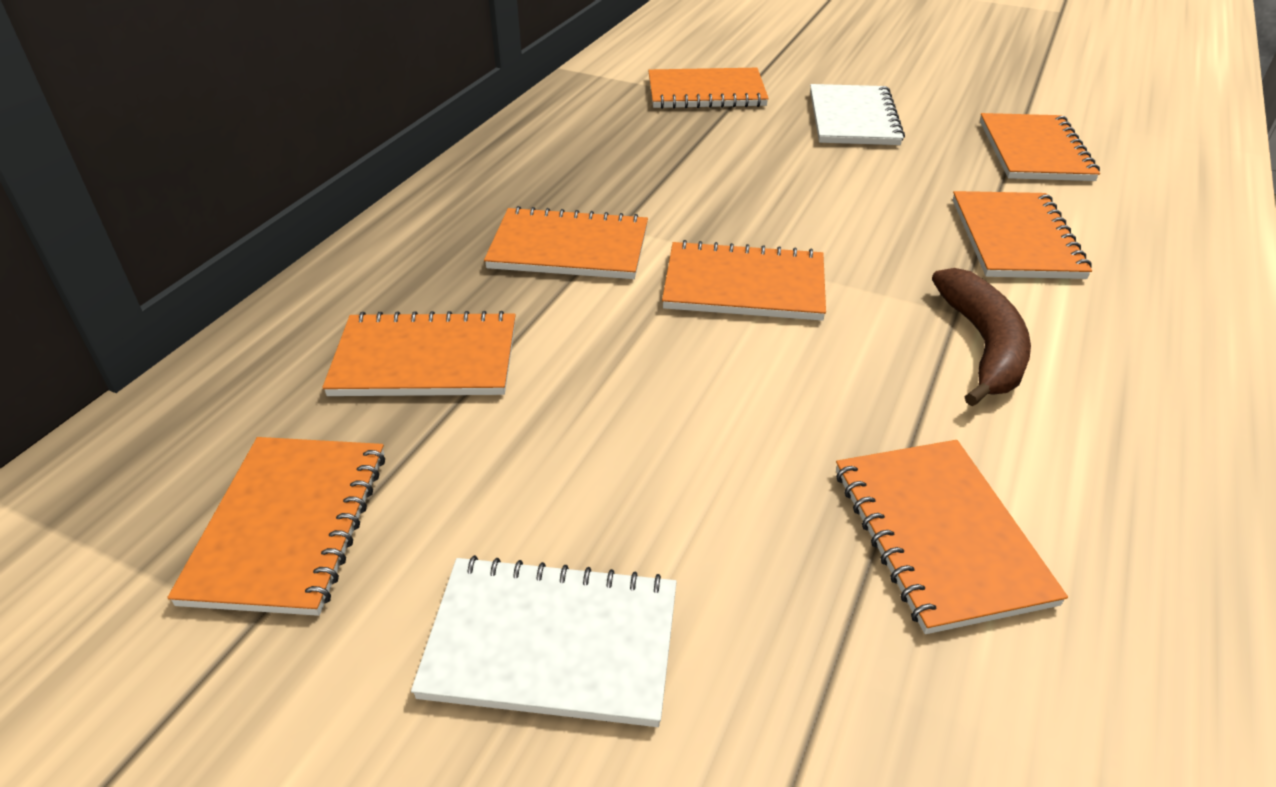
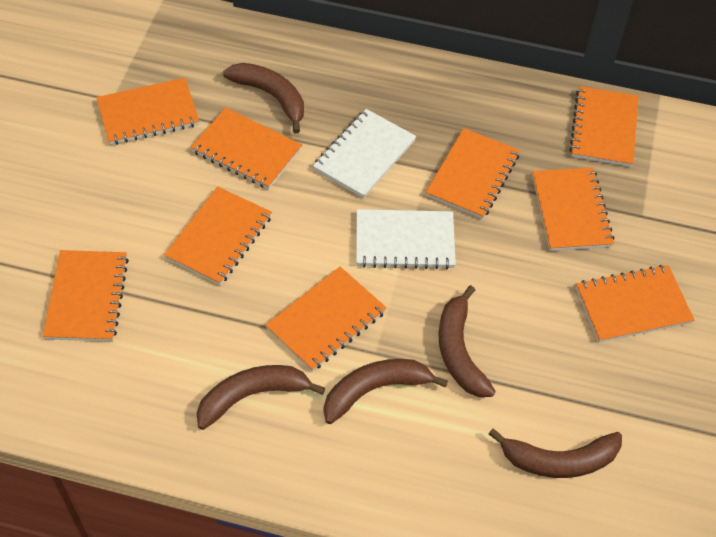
brown banana: [932,268,1031,407] = 1 -> [197,365,325,430] [223,63,304,133] [324,359,448,424] [439,285,496,397] [489,429,622,478] = 5
orange notebook: [167,437,385,616] [322,311,516,396] [484,206,648,279] [648,68,769,109] [662,240,826,321] [836,440,1068,634] [953,191,1092,279] [980,113,1100,181] = 8 -> [43,250,129,342] [96,78,199,145] [164,187,272,285] [191,108,302,189] [265,267,387,372] [426,128,520,219] [532,167,614,251] [569,86,639,167] [576,265,695,343] = 9

